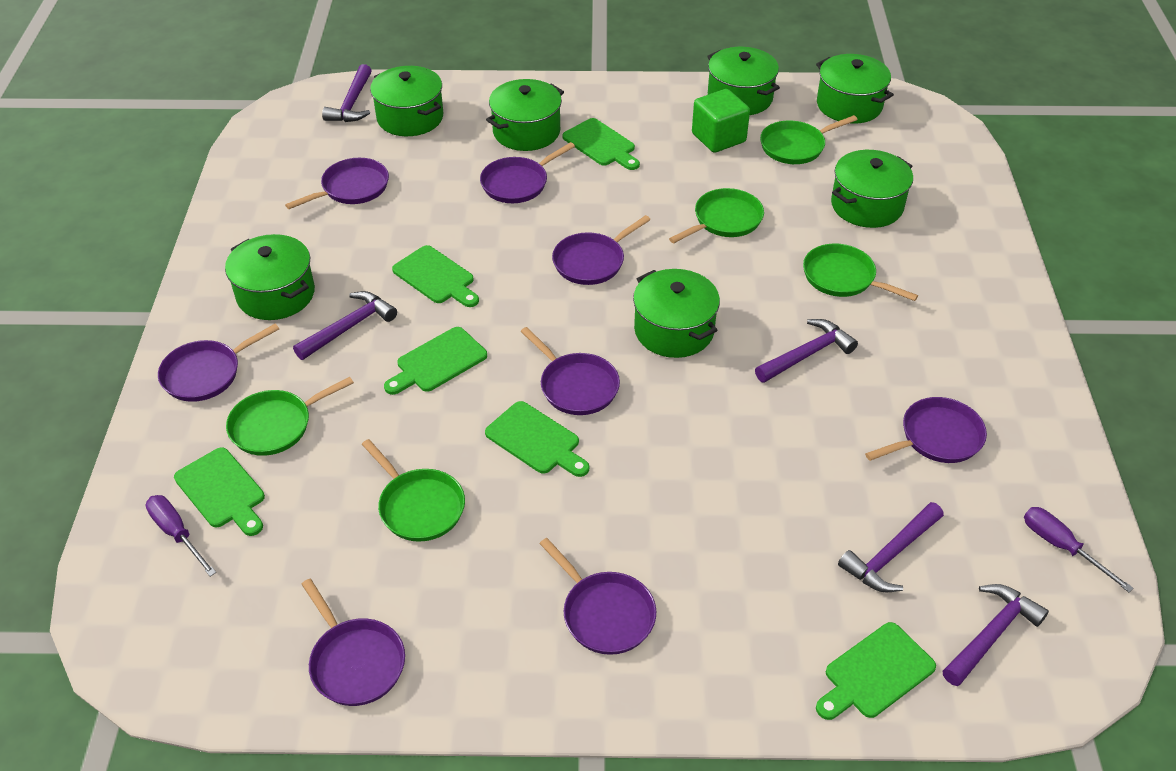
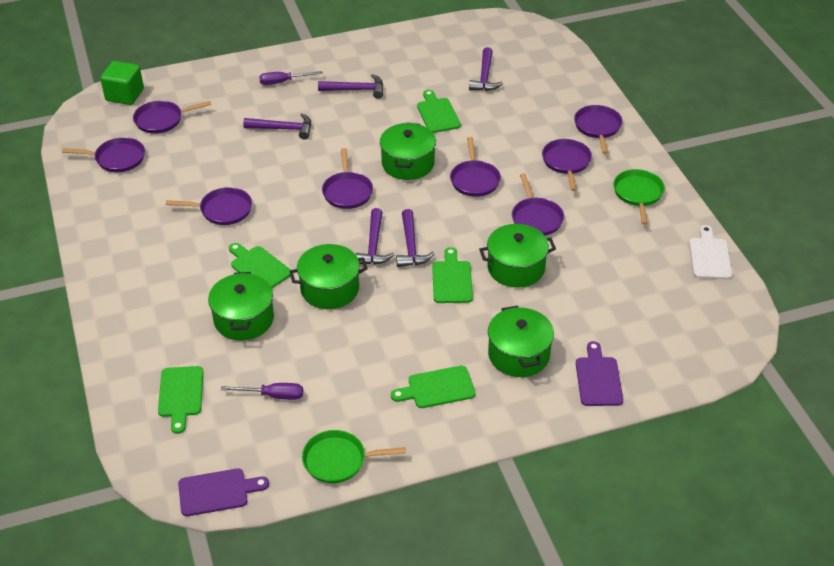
green cutting board: [174,447,265,536] [384,327,487,395] [392,245,479,307] [485,401,589,477] [562,118,640,170] [816,622,936,720] = 6 -> [158,366,203,434] [229,243,291,288] [391,366,476,408] [417,90,461,133] [432,247,473,303] = 5
green pan: [226,377,354,456] [362,439,465,542] [669,188,764,243] [760,115,857,164] [803,244,918,301] = 5 -> [302,430,406,483] [613,169,665,225] = 2
green pot: [225,234,315,320] [370,66,443,136] [486,79,564,151] [633,269,720,358] [707,47,780,115] [816,54,894,124] [831,150,913,228] = 7 -> [208,272,274,340] [289,244,368,309] [380,123,436,180] [479,224,556,288] [488,305,554,377] = 5
purple cutting board: none = 0 -> [178,468,269,516] [576,341,623,406] = 2
white cutting board: none = 0 -> [689,225,732,279] = 1

